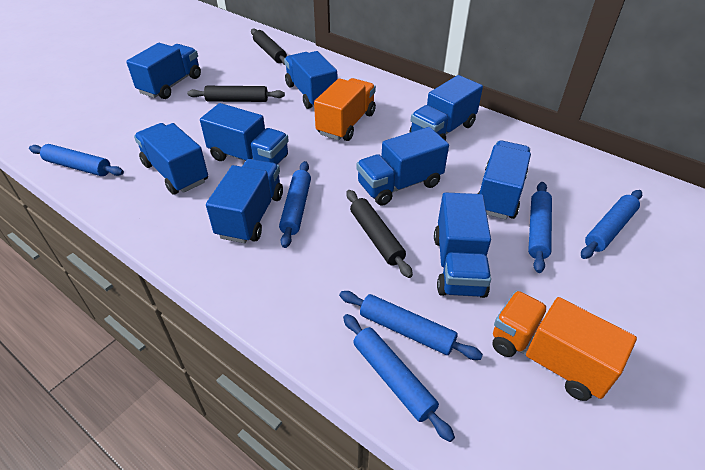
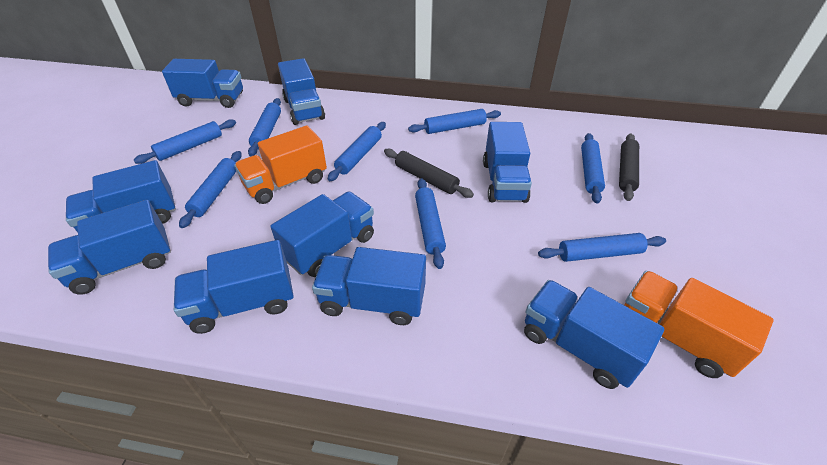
black rolling pin: [187,86,285,102] [251,28,287,65] [346,190,413,278] = 3 -> [384,148,474,198] [619,134,639,201] = 2
blue rolling pin: [29,144,124,176] [279,161,311,248] [339,291,483,360] [343,314,455,442] [528,182,552,273] [581,190,642,259] = 6 -> [134,119,236,164] [179,151,241,228] [248,98,281,156] [328,122,386,181] [408,109,501,134] [415,178,446,269] [538,233,666,262] [581,133,605,204] = 8

